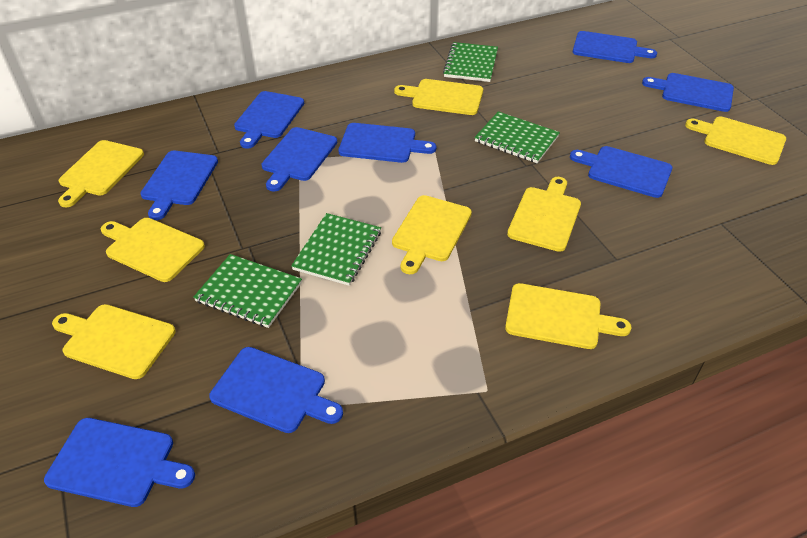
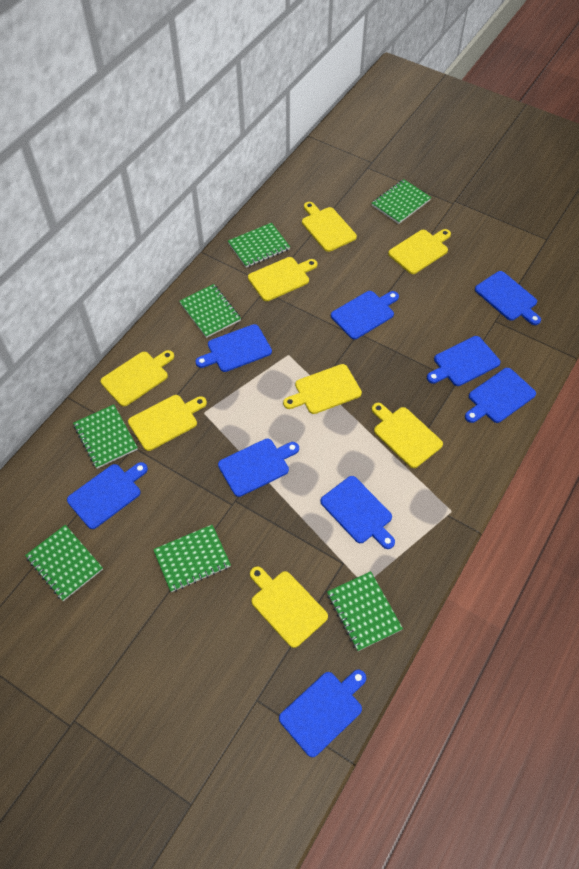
green notebook: [193,254,302,328] [291,213,381,286] [443,42,498,82] [474,111,560,163] = 4 -> [25,525,103,601] [73,404,138,469] [153,525,231,592] [179,284,241,338] [228,223,290,268] [327,571,403,651] [372,179,431,224] = 7

